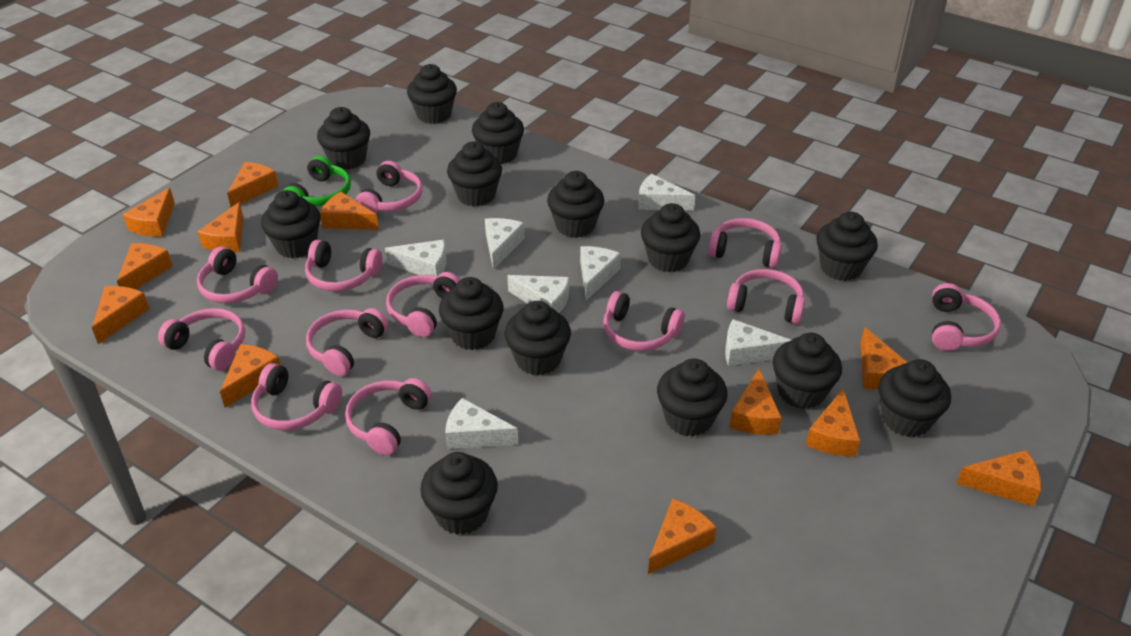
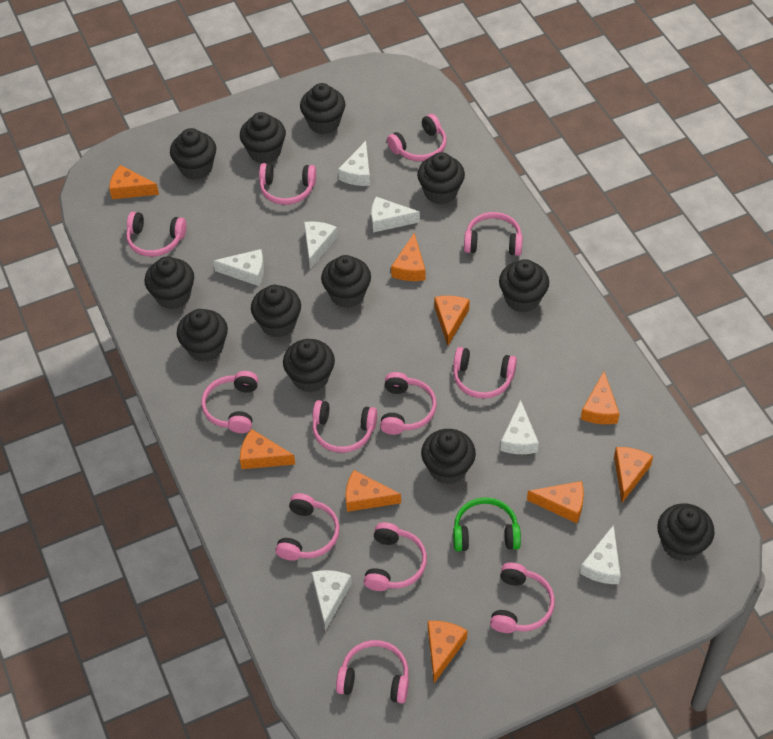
black cupcake: [261,190,321,258] [317,107,370,170] [407,64,457,124] [420,452,498,535] [439,277,504,350] [447,142,502,207] [472,102,524,164] [505,301,571,375] [547,171,604,238] [641,203,701,272] [657,358,728,436] [773,333,842,409] [817,212,878,281] [879,359,951,437] = 14 -> [144,257,194,309] [170,128,216,180] [177,309,228,362] [240,112,286,163] [251,285,301,338] [283,339,335,392] [300,83,345,134] [321,255,371,308] [417,152,465,204] [421,429,476,485] [499,259,549,313] [657,503,715,561] = 12
orange cheese: [92,286,150,344] [117,243,173,289] [123,188,175,237] [197,202,244,252] [220,344,280,408] [227,162,278,207] [320,192,379,230] [648,498,716,574] [729,369,782,435] [806,389,860,457] [860,327,908,389] [956,450,1041,506] = 12 -> [109,165,159,199] [240,429,295,469] [346,470,401,512] [391,233,425,281] [428,621,468,683] [434,296,470,346] [527,481,584,523] [581,372,620,424] [614,447,653,503] = 9

